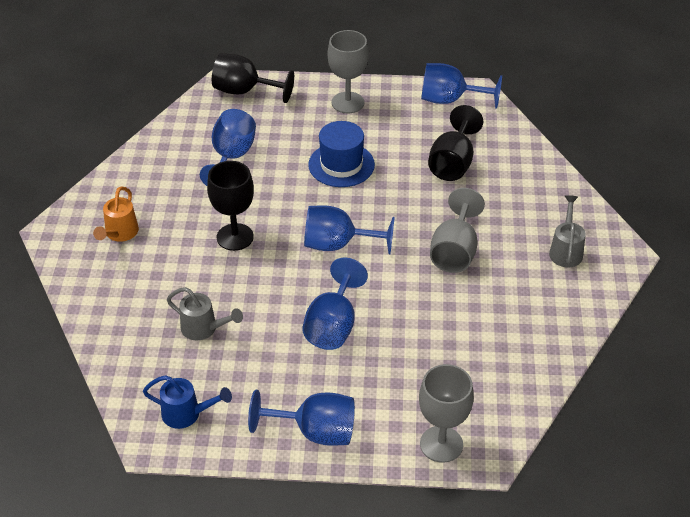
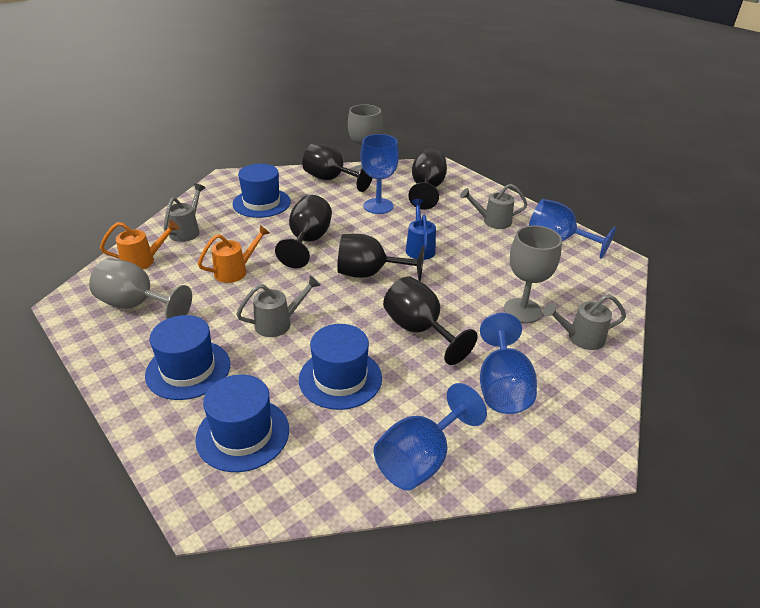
black goblet: [207,161,254,251] [212,53,294,103] [428,105,483,181] = 3 -> [275,195,332,268] [302,142,372,192] [337,234,425,281] [383,276,477,365] [408,148,447,210] = 5
blue goblet: [200,109,256,186] [248,390,355,446] [302,258,368,350] [304,205,395,254] [421,63,502,109] = 5 -> [361,134,399,214] [373,383,487,491] [480,313,537,414] [529,199,616,259] = 4
blue hat: [308,121,375,187] = 1 -> [145,315,230,400] [195,374,289,472] [232,164,291,218] [299,324,382,410] = 4
grey watering can: [167,287,243,341] [549,195,586,267] = 2 -> [164,183,205,242] [236,276,321,337] [460,184,528,229] [543,294,626,350] = 4
orange watering can: [93,186,139,242] = 1 -> [100,220,180,269] [198,225,270,283] = 2

